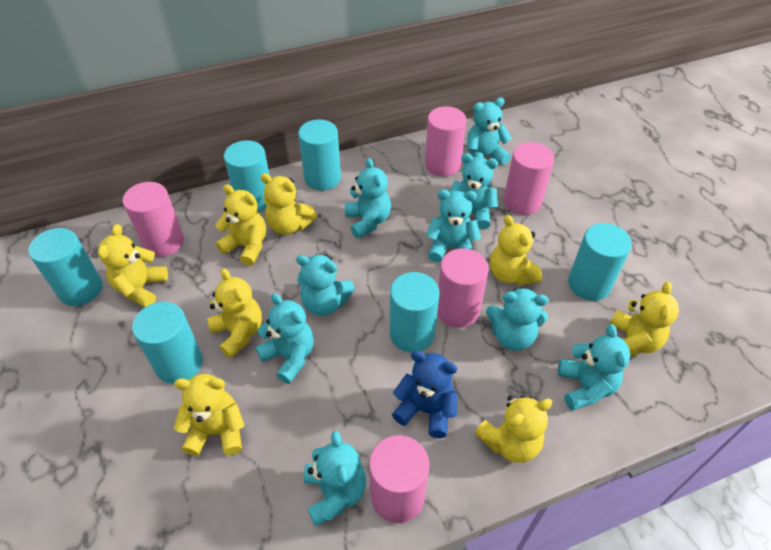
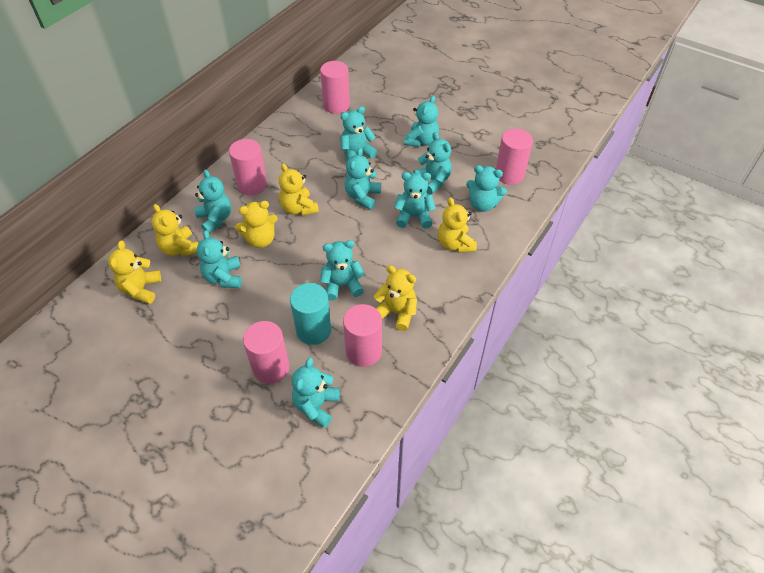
blue teddy bear: [392,351,457,438] = 1 -> none = 0
turquoise cylinder: [28,228,103,306] [132,302,203,384] [224,140,270,212] [298,119,341,190] [390,272,440,353] [568,223,632,301] = 6 -> [290,283,331,345] = 1
turquoise teddy bear: [256,293,314,384] [296,254,355,316] [304,431,366,526] [345,158,391,238] [426,190,481,262] [449,153,498,230] [467,98,512,165] [486,287,549,351] [558,324,630,411] = 9 -> [194,170,231,233] [197,230,242,288] [292,357,340,428] [320,240,365,301] [340,106,377,161] [345,148,381,210] [394,172,436,229] [404,96,439,147] [413,132,452,194] [466,165,507,212] = 10
yellow teddy bear: [98,224,168,307] [174,374,245,456] [207,268,262,358] [215,184,266,266] [260,173,317,235] [475,395,553,463] [490,215,542,286] [610,282,679,356] = 8 -> [108,241,161,304] [152,204,198,257] [235,201,278,248] [279,163,319,216] [374,265,417,331] [438,197,477,253] = 6

